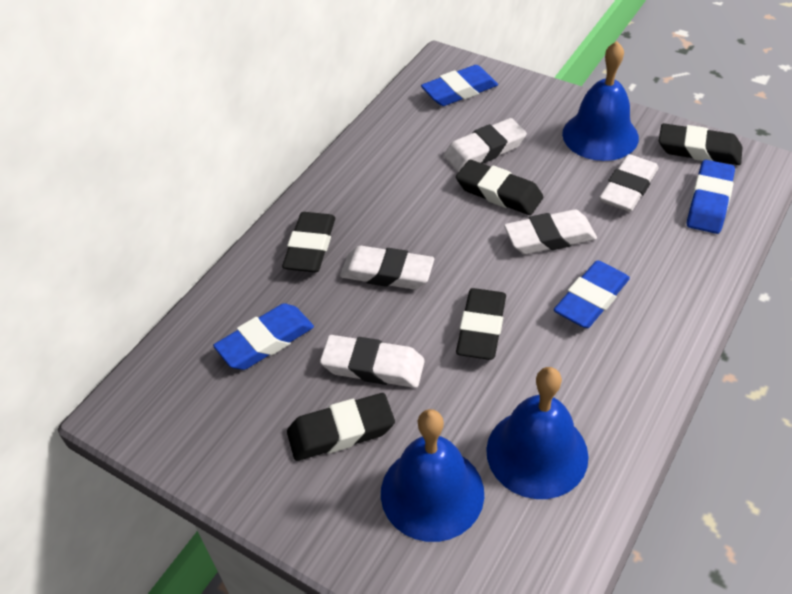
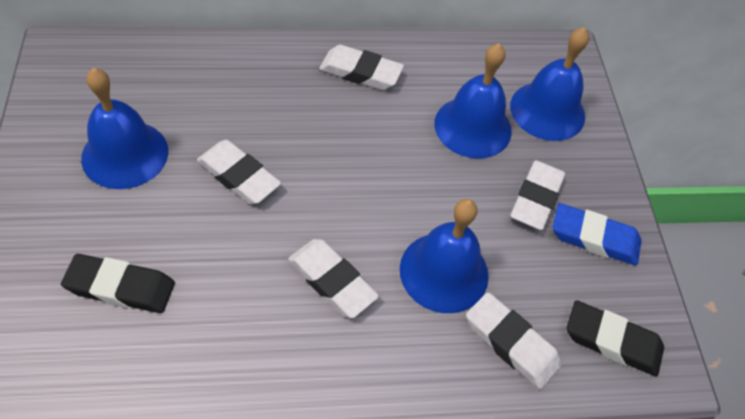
black eraser: [282,212,335,272] [287,393,395,461] [456,160,543,215] [456,288,506,360] [659,123,743,165] = 5 -> [61,254,175,313] [566,300,664,376] = 2
blue bell: [381,409,484,542] [486,367,589,499] [562,41,639,161] = 3 -> [81,68,168,189] [400,199,489,313] [435,43,512,159] [510,27,589,141] = 4
blue eraser: [213,303,314,370] [421,65,498,106] [554,260,630,328] [687,160,735,234] = 4 -> [553,203,642,266] = 1

